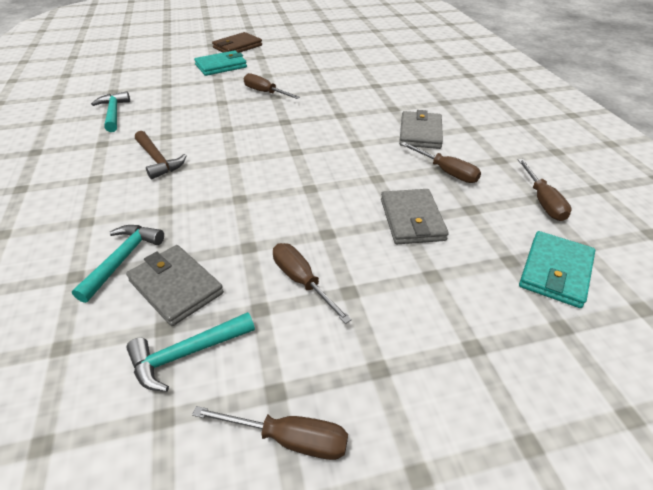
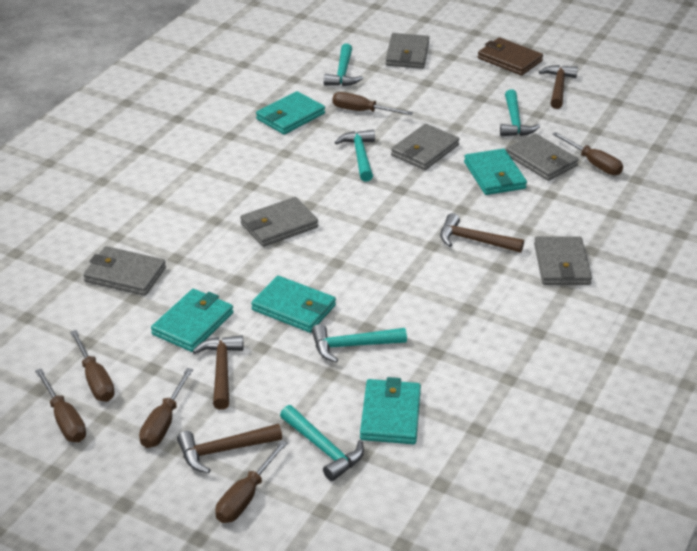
brown hammer: [135,131,187,179] = 1 -> [177,424,282,473] [193,335,243,410] [440,213,524,253] [539,65,578,109] = 4
brown screwdriver: [192,406,348,460] [244,73,300,99] [273,243,352,324] [401,142,481,183] [518,159,572,221] = 5 -> [35,368,86,442] [70,330,115,402] [139,368,193,448] [215,440,288,523] [332,92,413,115] [552,132,623,175] = 6
grey wallet: [126,245,224,326] [381,189,449,244] [399,110,443,149] = 3 -> [83,246,166,296] [240,197,318,247] [385,33,429,69] [391,124,460,170] [506,133,578,181] [534,236,592,285] = 6
turquoise hammer: [72,225,164,303] [91,91,130,132] [126,312,255,392] = 3 -> [280,405,364,481] [312,324,407,363] [324,44,363,86] [335,130,375,182] [500,89,540,136] = 5
turquoise wallet: [194,50,247,76] [519,231,595,308] = 2 -> [151,289,233,352] [251,276,336,333] [256,91,325,135] [360,377,421,444] [464,149,527,195] = 5

